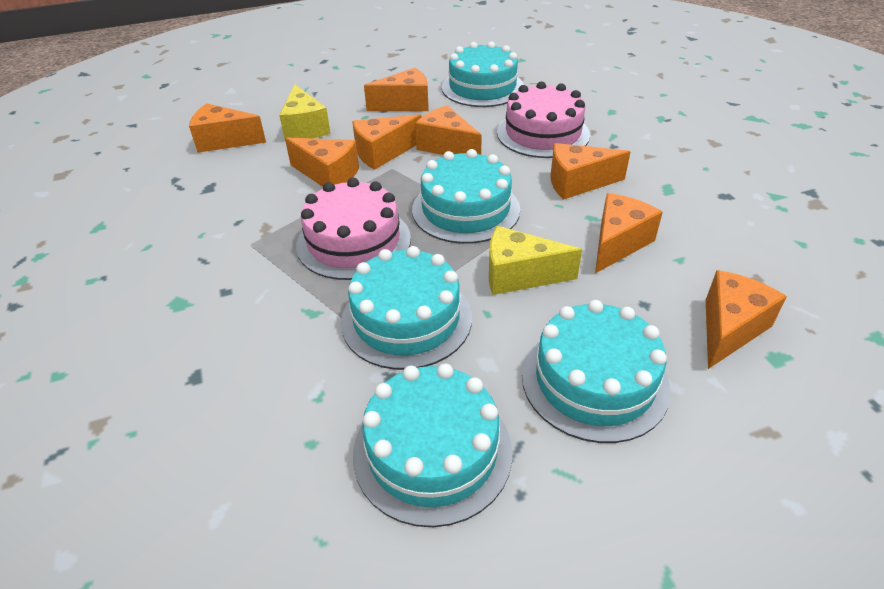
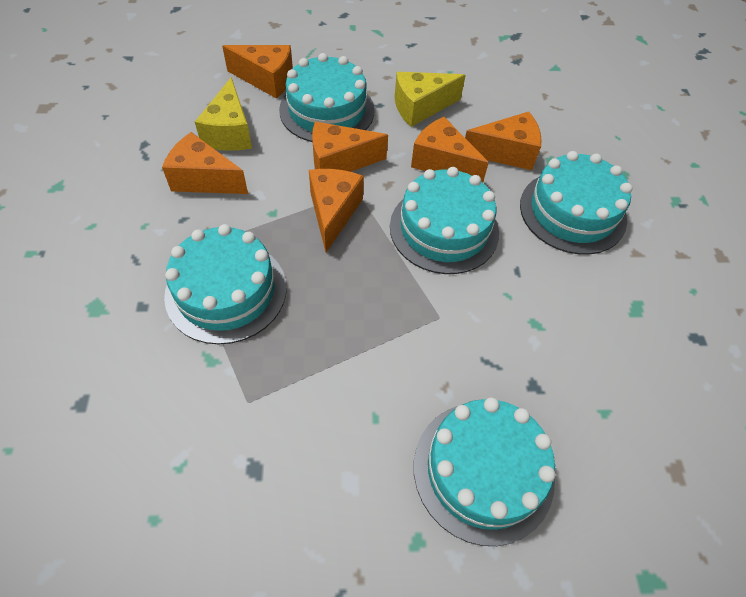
orange cheese: [189,103,266,153] [285,137,359,187] [352,114,422,170] [364,68,428,111] [415,105,482,155] [550,143,630,200] [595,193,663,273] [706,270,787,369] = 8 -> [162,132,248,194] [222,45,293,99] [309,169,364,252] [312,122,388,172] [411,117,489,182] [465,112,542,170] = 6
pink cake: [296,178,411,280] [497,81,590,158] = 2 -> none = 0

